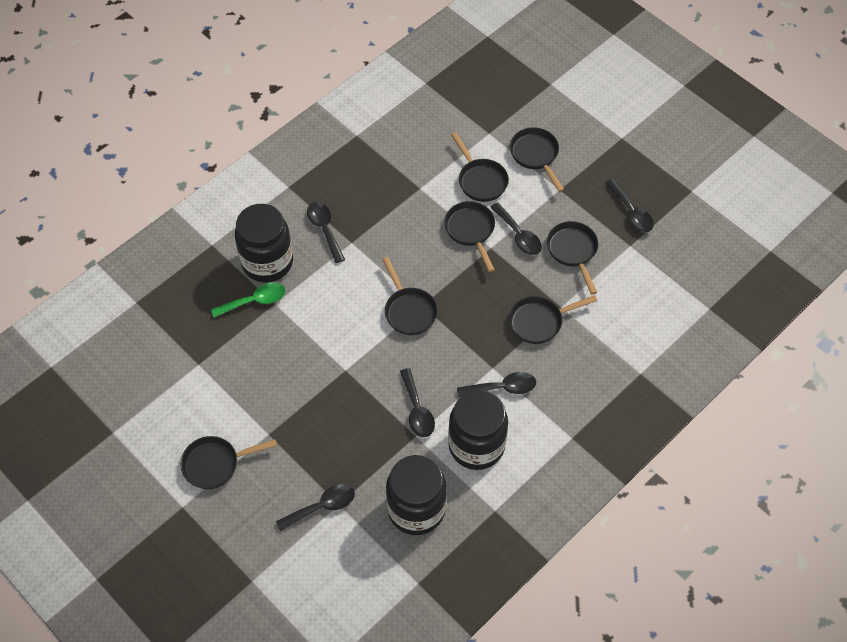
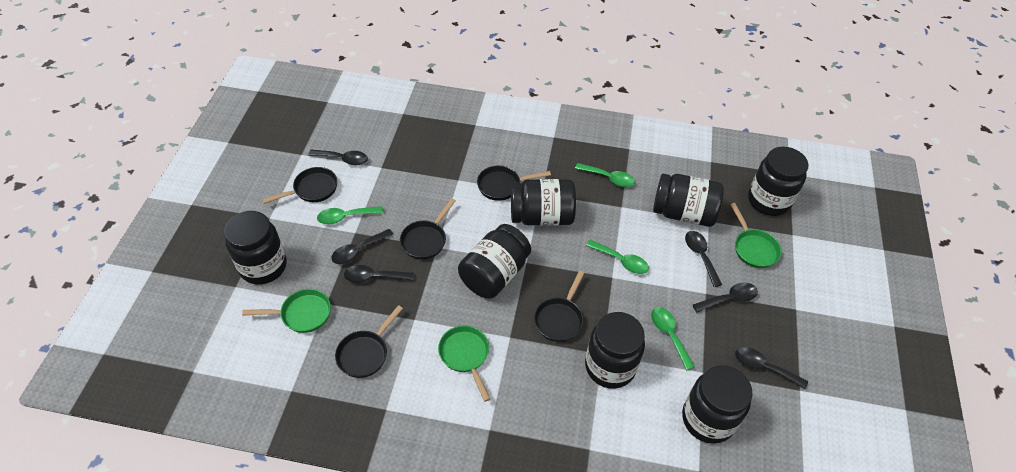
black jar: [235,204,293,283] [386,455,447,535] [448,390,508,470] = 3 -> [224,211,287,284] [458,224,531,299] [511,179,576,226] [585,312,645,389] [653,174,724,227] [682,365,753,444] [748,147,809,216] = 7
black pan: [180,436,277,489] [382,257,438,335] [444,201,495,272] [451,133,509,202] [509,295,597,344] [510,127,564,192] [547,221,598,295] = 7 -> [262,167,337,204] [335,305,403,378] [400,198,456,260] [477,165,551,201] [534,270,584,342] = 5
green pan: none = 0 -> [242,289,331,333] [438,325,490,402] [730,203,782,268] = 3
green spoon: [211,282,285,318] = 1 -> [317,206,383,224] [575,163,635,187] [586,240,649,274] [651,307,695,370] = 4

